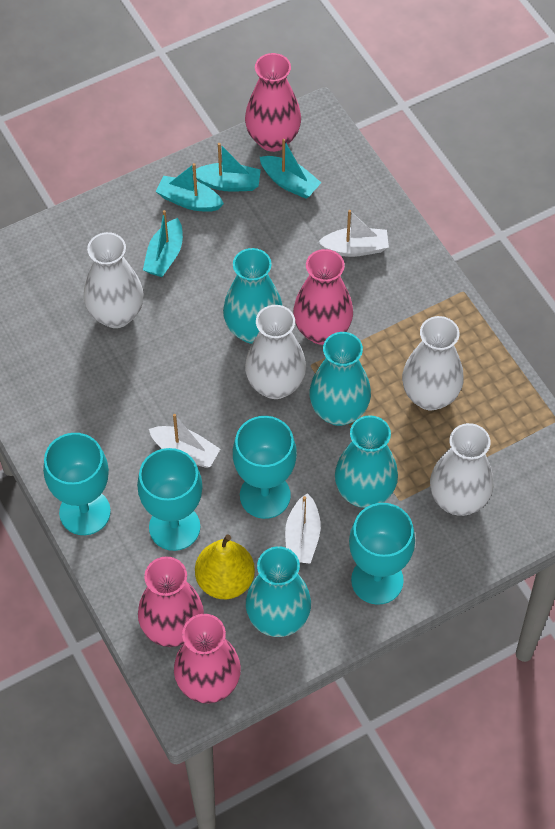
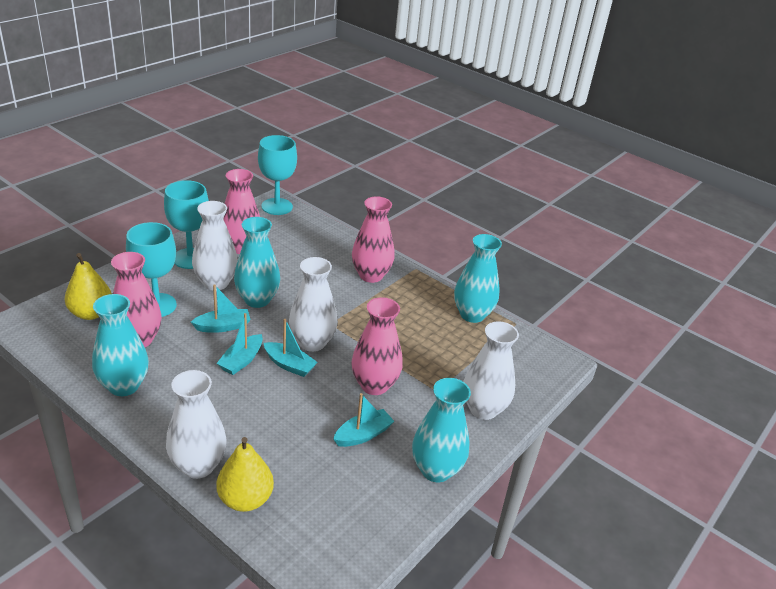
turquoise goblet: [43,433,111,535] [137,448,202,551] [233,416,297,519] [349,503,415,605] = 4 -> [126,222,177,317] [164,180,209,269] [258,135,297,215] = 3
white boat: [149,414,220,468] [285,493,321,564] [318,210,389,257] = 3 -> none = 0
yellow pear: [195,535,255,599] = 1 -> [65,253,112,320] [216,437,274,512] = 2

